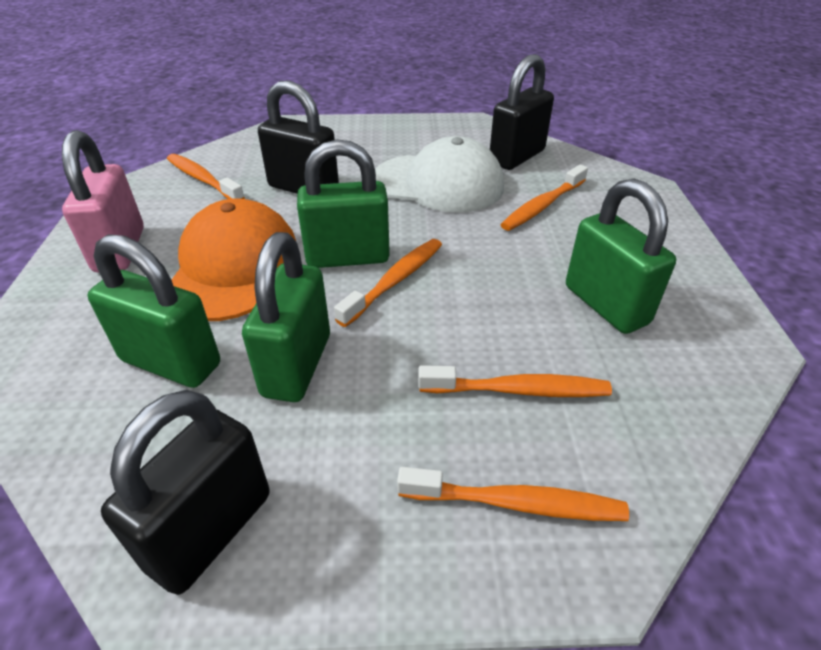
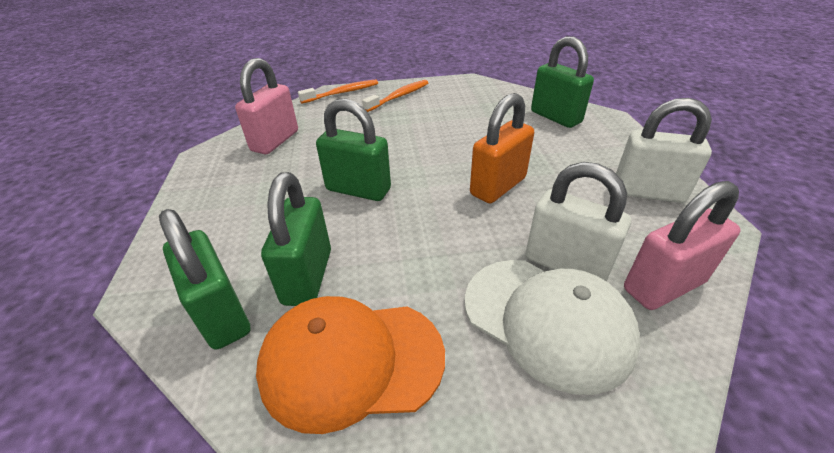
black padlock: [101,390,270,595] [258,80,339,194] [490,54,554,170] = 3 -> none = 0
orange padlock: none = 0 -> [470,93,534,203] = 1
orange toothbrush: [167,154,245,199] [334,239,442,327] [397,467,629,521] [418,365,612,397] [500,164,588,231] = 5 -> [298,80,378,103] [362,80,428,112] = 2
pink padlock: [62,130,144,272] = 1 -> [235,58,298,154] [624,181,741,310] = 2
white padlock: none = 0 -> [526,162,631,282] [616,98,712,203] = 2

